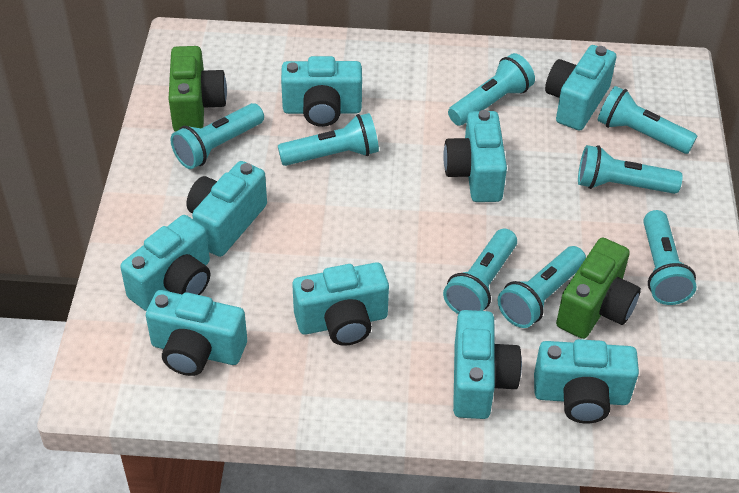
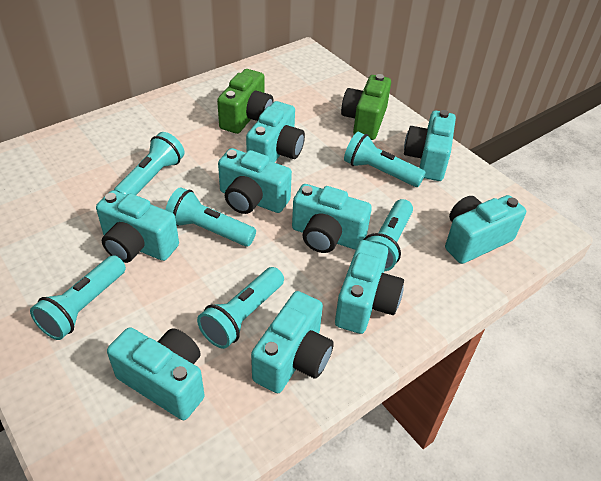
turquoise flashlight: [171,103,264,169] [278,113,379,166] [443,228,517,314] [448,53,535,126] [497,246,586,328] [578,145,683,194] [598,86,697,154] [643,210,697,305] = 8 -> [30,255,126,340] [114,132,185,195] [165,187,256,247] [197,267,284,349] [344,132,426,187] [363,199,413,271] = 6

